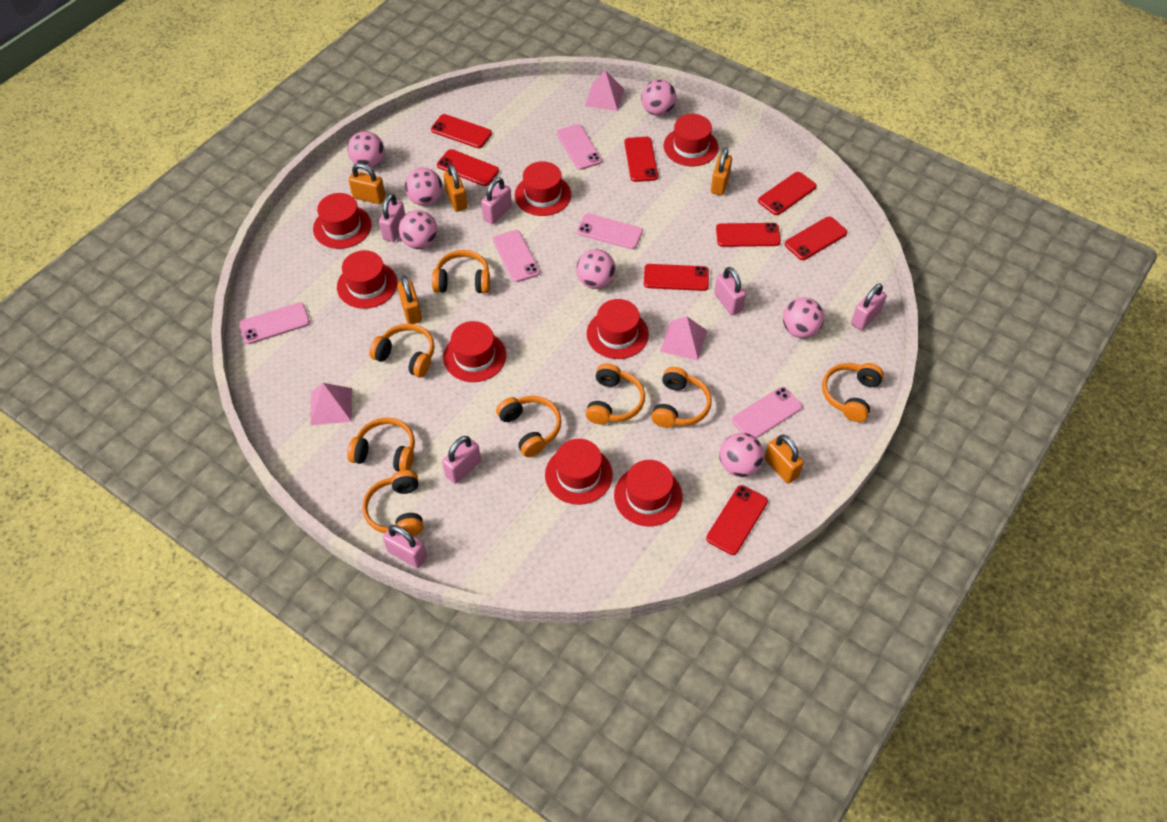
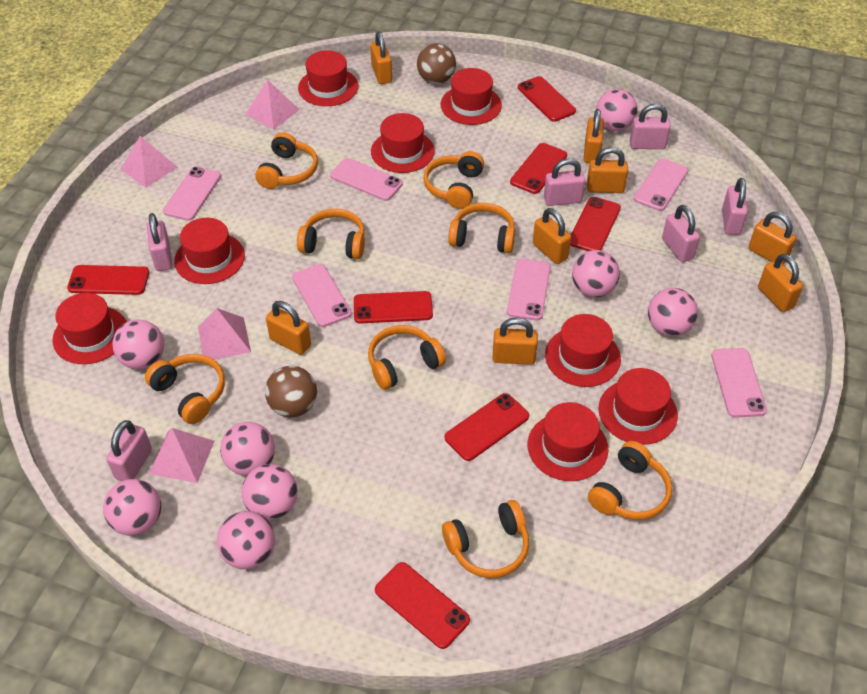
brown ball: none = 0 -> [265,366,317,417] [417,43,456,84] = 2
orange padlock: [348,163,386,204] [397,275,422,324] [444,164,468,212] [711,148,732,195] [765,435,804,484] = 5 -> [266,301,311,355] [370,32,392,84] [493,318,538,365] [533,208,571,264] [584,109,604,163] [587,147,628,193] [748,212,796,265] [758,254,803,312] = 8
pink ball: [347,131,385,168] [399,210,437,249] [405,168,442,206] [576,249,616,289] [641,79,676,116] [719,433,764,477] [783,297,824,338] = 7 -> [103,479,161,536] [113,319,164,369] [217,511,275,569] [220,422,275,476] [241,464,298,520] [572,250,620,297] [596,89,637,131] [648,288,698,337] = 8
pink phone: [239,302,310,344] [493,230,540,282] [557,124,602,170] [577,214,643,249] [732,387,802,438] = 5 -> [163,167,221,221] [292,264,352,327] [330,158,403,201] [507,259,551,321] [634,158,688,211] [711,348,767,418] = 6
pink pyramid: [310,383,352,425] [585,70,624,111] [660,316,707,361] = 3 -> [121,136,178,188] [149,428,214,483] [198,308,251,360] [245,80,300,130] = 4
red phone: [431,114,492,148] [437,149,499,186] [624,137,658,182] [644,264,709,291] [706,485,768,555] [716,223,781,247] [758,172,817,215] [785,216,847,260] = 8 -> [67,265,149,295] [354,291,433,323] [375,562,470,649] [445,393,529,461] [510,143,567,194] [518,76,576,122] [570,197,621,251] = 7

